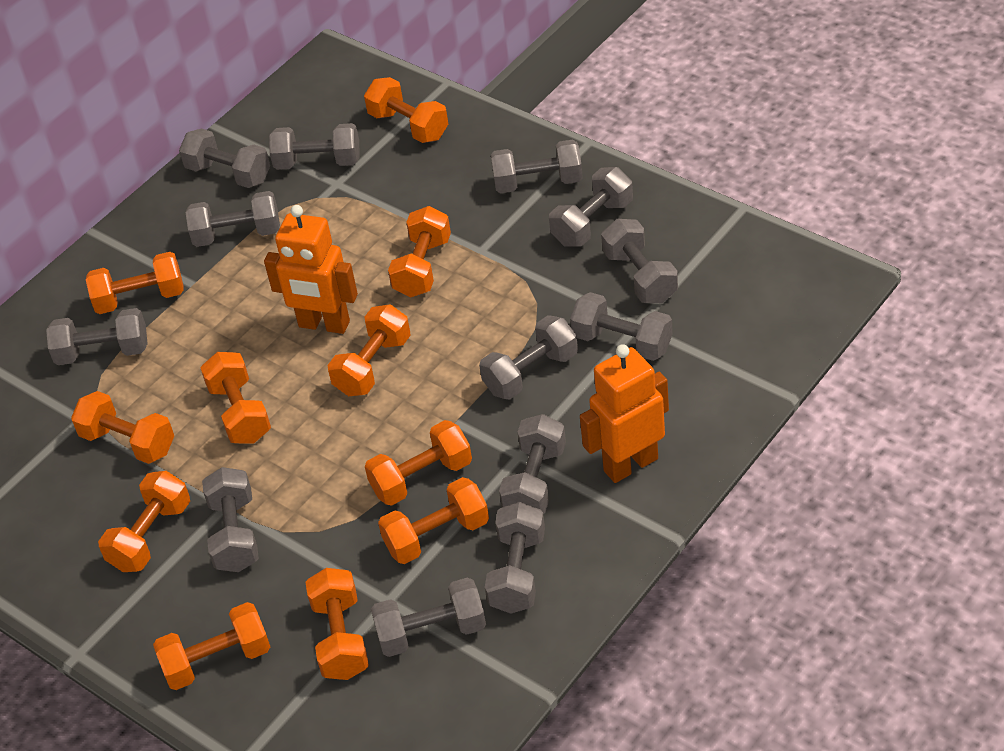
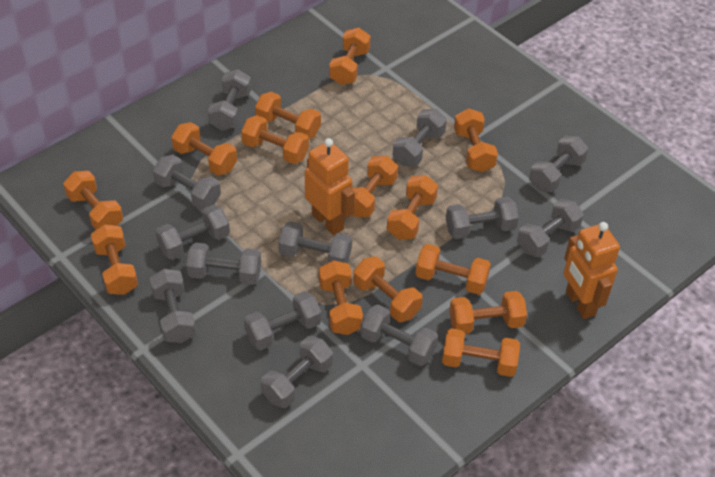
orange dumbbell: [71,391,174,464] [86,252,184,314] [98,471,190,572] [153,602,270,690] [200,352,271,444] [305,568,369,680] [328,304,411,396] [364,77,448,143] [365,420,472,506] [378,477,489,564] [388,206,451,297] = 11 -> [63,171,123,230] [91,224,138,295] [171,122,237,175] [241,115,309,164] [255,92,321,139] [319,260,363,335] [329,28,371,85] [352,156,398,217] [353,256,422,322] [387,175,438,240] [415,244,491,295] [442,328,520,377] [449,291,527,334] [454,108,498,172] = 14

